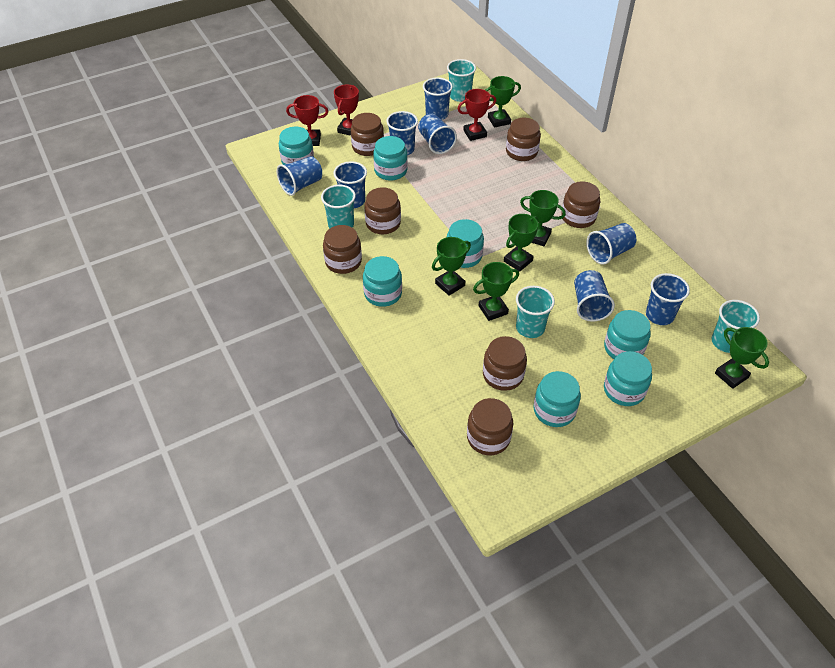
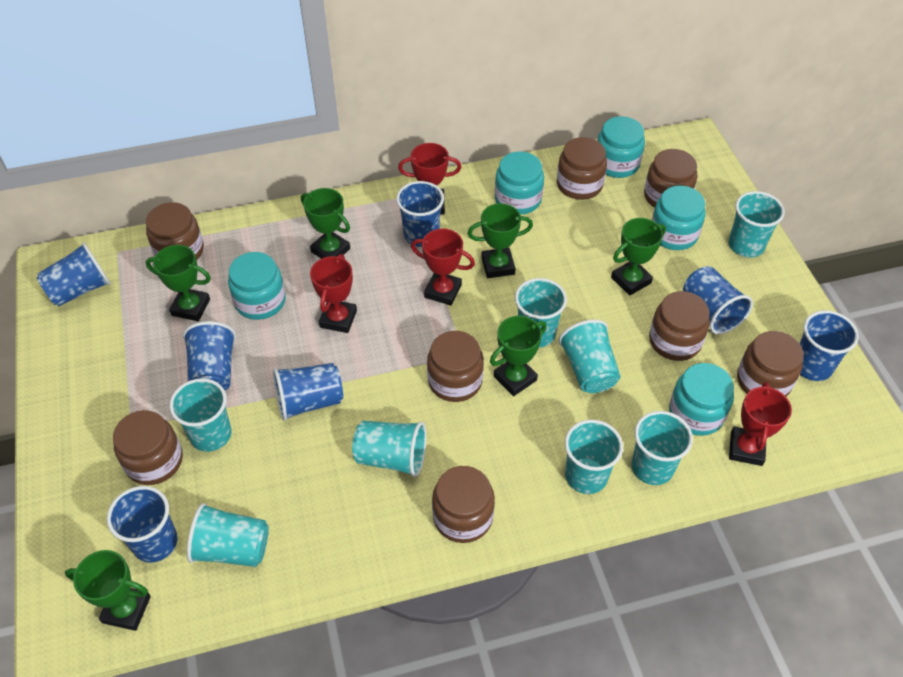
blue cup: [276,156,322,196] [334,161,367,208] [386,111,418,155] [418,114,457,154] [423,77,453,120] [574,270,615,322] [586,223,636,264] [646,273,690,325] = 8 -> [37,242,111,306] [107,486,178,563] [183,321,236,390] [273,363,343,421] [396,181,444,247] [683,266,753,335] [799,310,859,381] = 7
brown jar: [323,225,362,274] [351,113,384,156] [364,187,401,234] [467,398,513,455] [483,336,527,391] [506,118,541,161] [561,181,600,228] = 7 -> [113,410,183,485] [146,202,204,260] [427,331,484,402] [432,466,495,543] [557,137,607,200] [644,149,697,208] [649,291,710,361] [737,331,803,396] = 8
red trophy: [286,95,328,146] [334,85,359,136] [458,89,496,141] = 3 -> [310,254,357,333] [398,143,462,215] [411,229,475,306] [729,382,792,466] = 4
turquoise cup: [321,185,356,228] [447,59,476,102] [516,286,555,338] [712,300,760,353] = 4 -> [169,378,232,452] [187,503,269,567] [352,421,427,477] [515,278,567,348] [558,319,620,393] [565,419,623,494] [631,411,693,485] [729,191,785,258] = 8
turquoise jar: [279,127,314,165] [363,256,402,307] [373,136,408,181] [447,219,484,268] [533,371,581,427] [604,310,651,359] [604,351,652,406] = 7 -> [228,252,286,320] [495,151,544,215] [597,116,645,178] [652,186,706,250] [669,363,734,436] = 5

